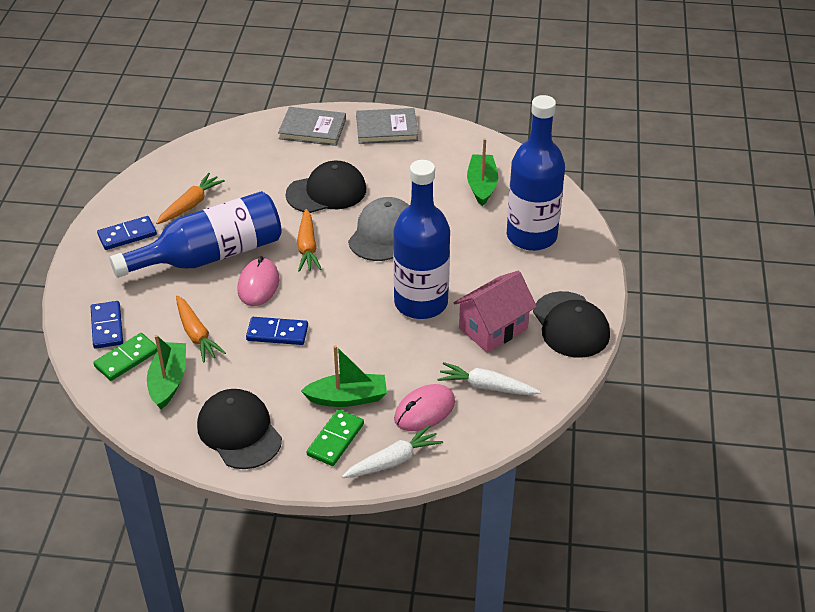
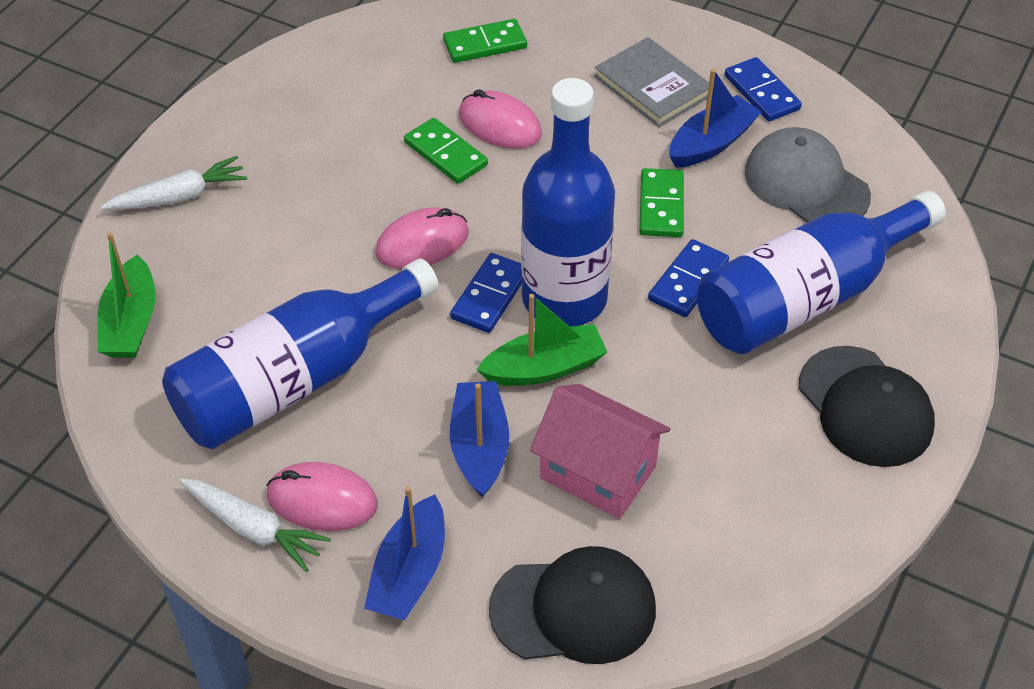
black cap: [197,389,282,469] [286,161,366,213] [533,291,610,358] = 3 -> [489,546,656,664] [799,346,935,467] = 2
blue boat: none = 0 -> [364,486,445,620] [450,381,509,498] [669,69,762,168] = 3
green boat: [147,335,186,409] [301,345,387,407] [467,138,498,206] = 3 -> [97,233,156,358] [476,294,607,386] = 2
green domino: [93,333,157,381] [307,409,364,466] = 2 -> [404,118,488,184] [443,19,527,63] [640,168,684,237] = 3
grey book: [278,107,346,146] [356,108,418,144] = 2 -> [594,37,709,127] = 1
orange carrot: [156,173,225,224] [176,296,226,363] [297,209,321,272] = 3 -> none = 0
pink mouse: [238,256,279,306] [394,384,455,431] = 2 -> [266,462,378,531] [375,207,469,269] [459,89,542,149] = 3

